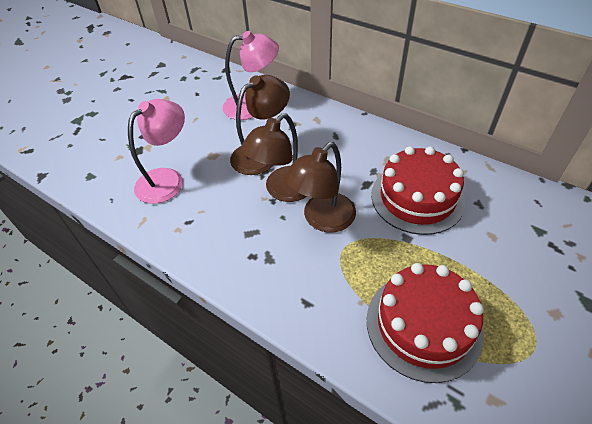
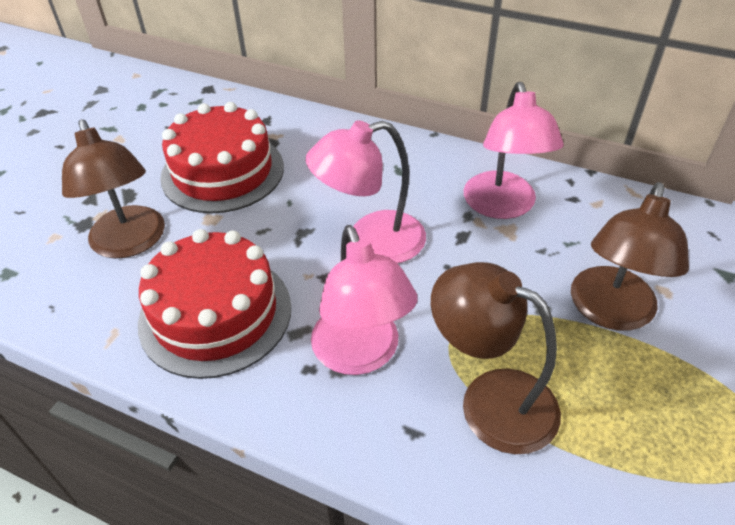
pink lamp: [128,99,185,204] [223,31,279,120] = 2 -> [306,120,426,263] [311,225,418,375] [464,82,563,219] = 3

